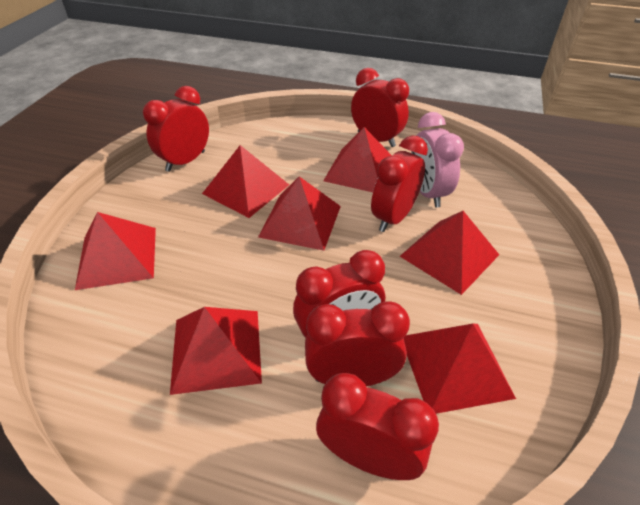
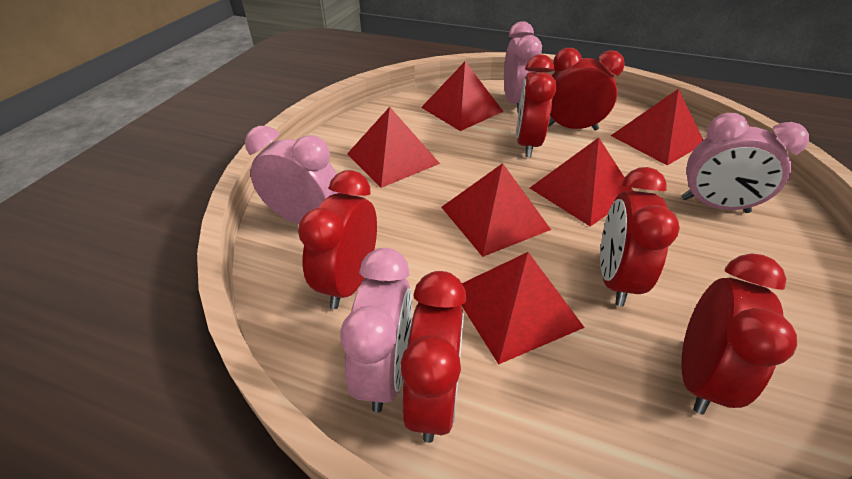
pink clock: [411,112,464,208] = 1 -> [245,126,338,224] [340,248,412,413] [504,21,542,113] [681,113,809,213] = 4
red pyramid: [75,212,156,290] [170,307,262,395] [202,145,289,218] [258,176,341,251] [323,127,392,192] [400,211,499,295] [404,324,516,414] = 7 -> [347,107,440,188] [421,62,504,131] [441,163,551,257] [462,252,585,364] [530,138,633,227] [611,89,703,165] = 6

